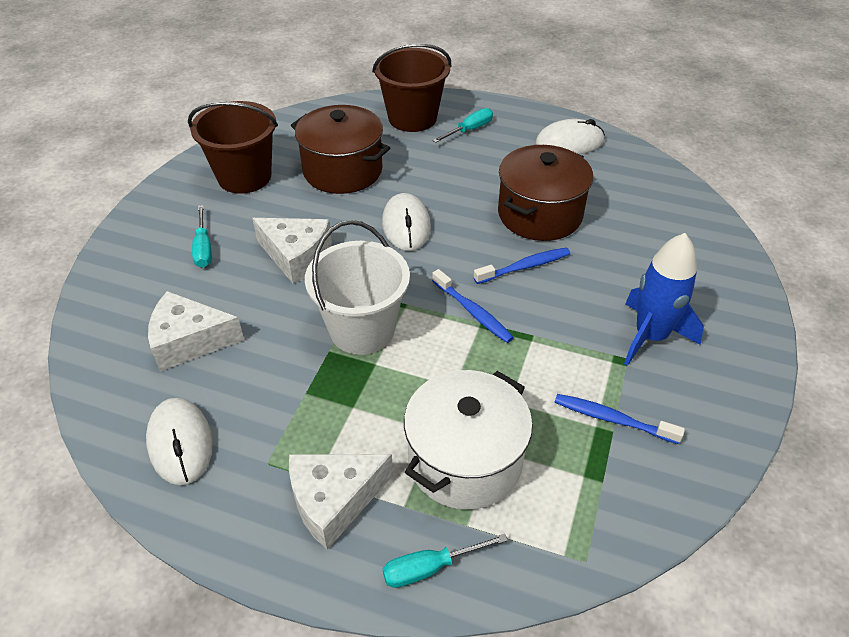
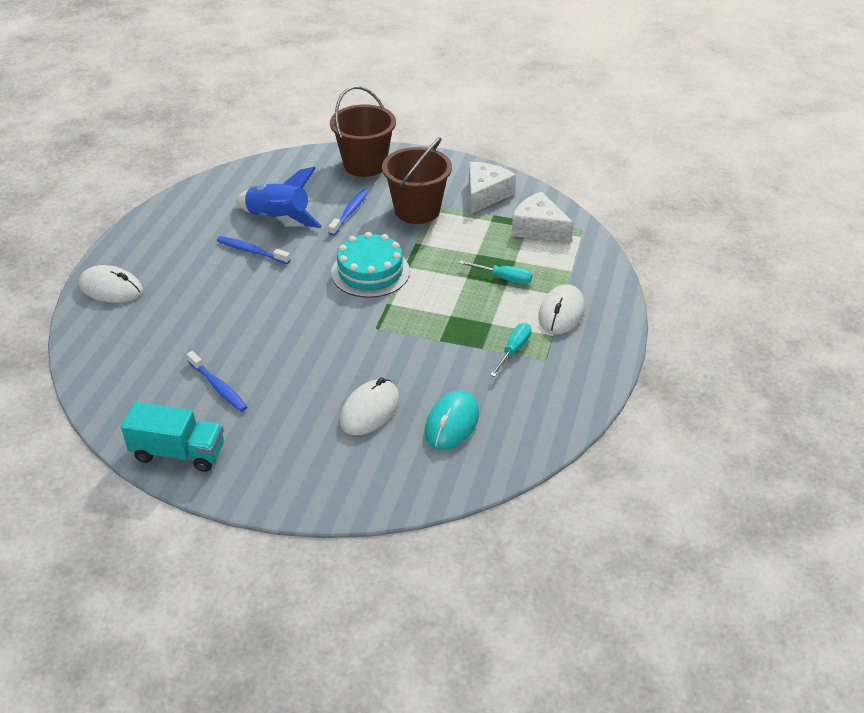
brown pot: [291,105,390,194] [498,145,593,241] = 2 -> none = 0
turquoise cake: none = 0 -> [331,232,410,298] = 1
turquoise mouse: none = 0 -> [425,390,479,450] = 1
turquoise screwdriver: [192,205,212,268] [383,533,508,588] [433,108,493,143] = 3 -> [459,260,532,284] [490,323,531,377] = 2
turquoise truck: none = 0 -> [121,402,224,472] = 1
white bucket: [305,220,410,355] = 1 -> none = 0
white cheese: [148,291,244,371] [252,218,332,284] [289,454,393,550] = 3 -> [469,162,516,214] [511,192,574,243] = 2
white pot: [404,370,533,510] = 1 -> none = 0

